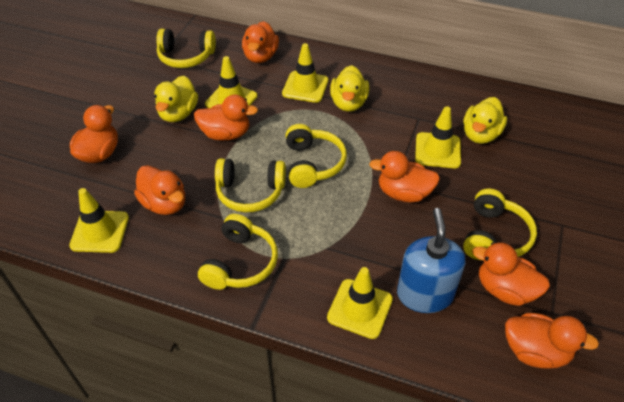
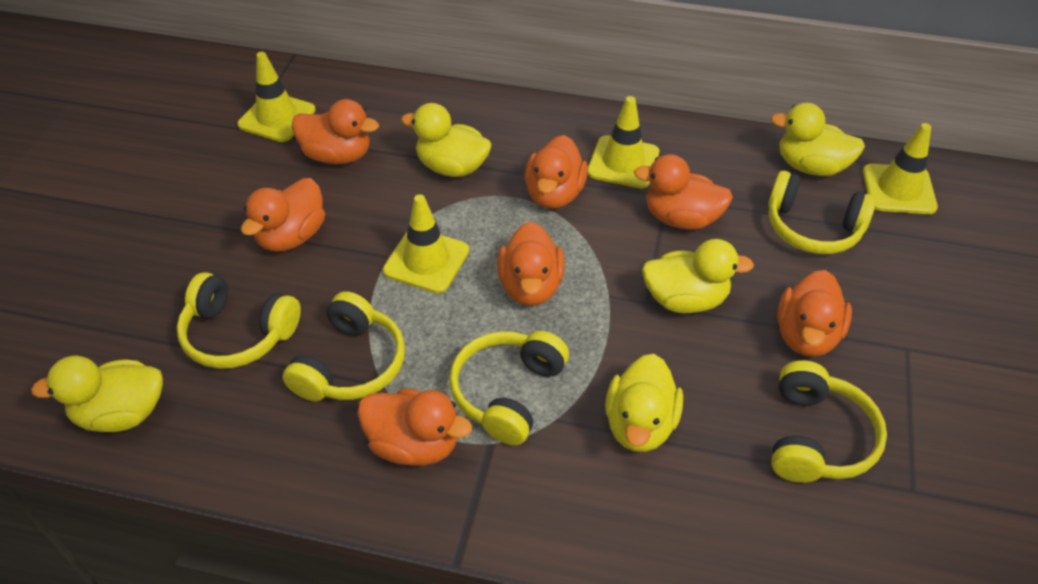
blue soap dispenser: [397,208,465,313] = 1 -> none = 0
yellow duck: [154,76,198,122] [330,65,369,112] [463,97,507,144] = 3 -> [31,356,163,432] [401,103,492,177] [605,354,683,452] [642,239,754,313] [771,102,865,176] = 5
yellow traffic cone: [69,188,129,253] [205,56,257,108] [282,43,329,103] [327,267,393,339] [415,106,461,168] = 5 -> [237,52,316,142] [383,195,469,293] [587,96,659,189] [863,123,938,214] = 4

